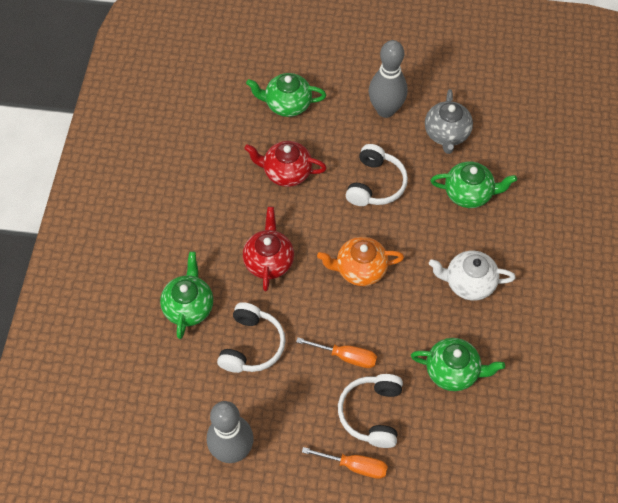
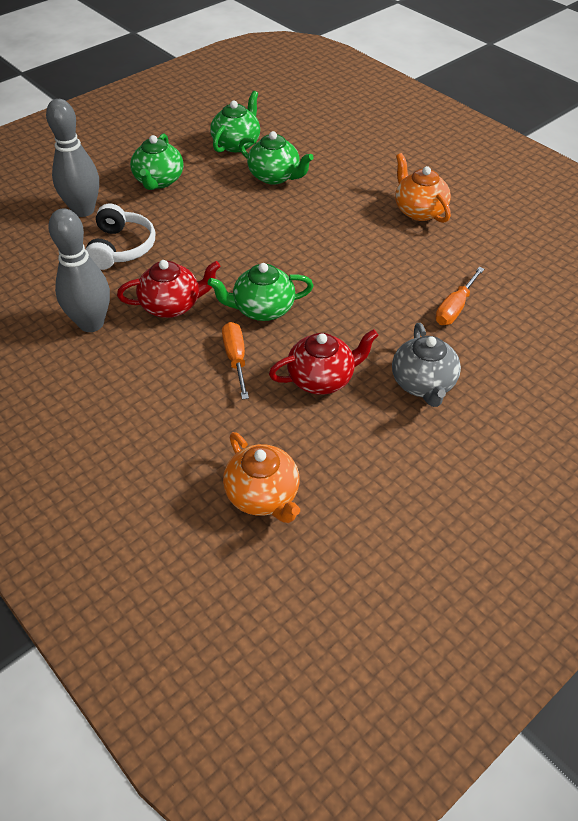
orange teapot: [317,237,404,286] = 1 -> [223,432,300,523] [395,153,451,223] = 2
white headphones: [217,302,285,373] [338,374,403,448] [346,144,408,206] = 3 -> [86,203,155,270] = 1
white teapot: [429,251,516,301] = 1 -> none = 0

